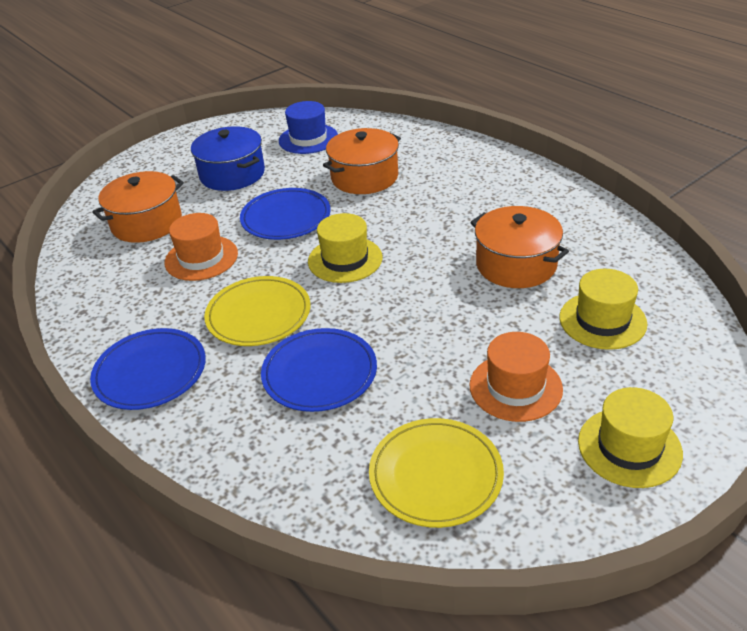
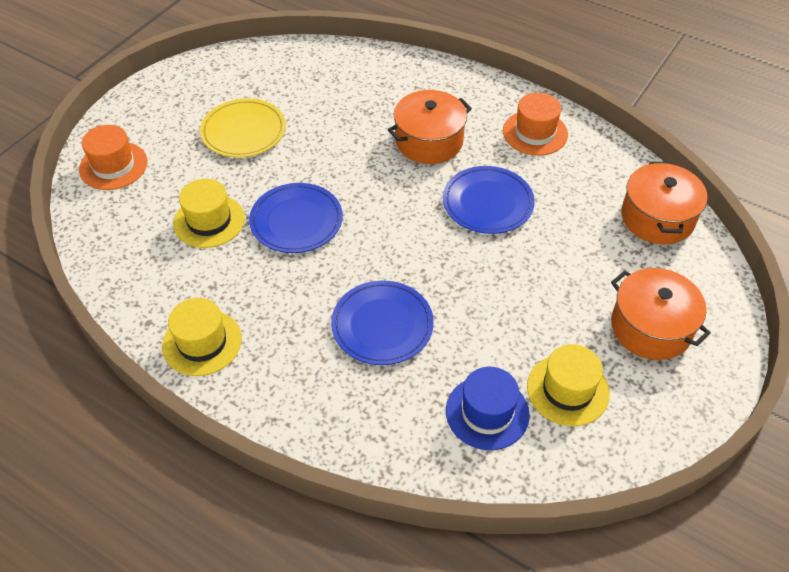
blue pot: [191,126,265,191] = 1 -> none = 0
yellow plate: [204,276,310,346] [369,418,504,528] = 2 -> [200,99,286,158] = 1

